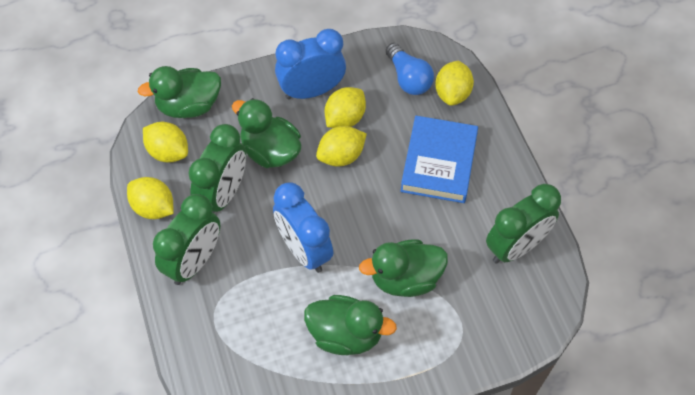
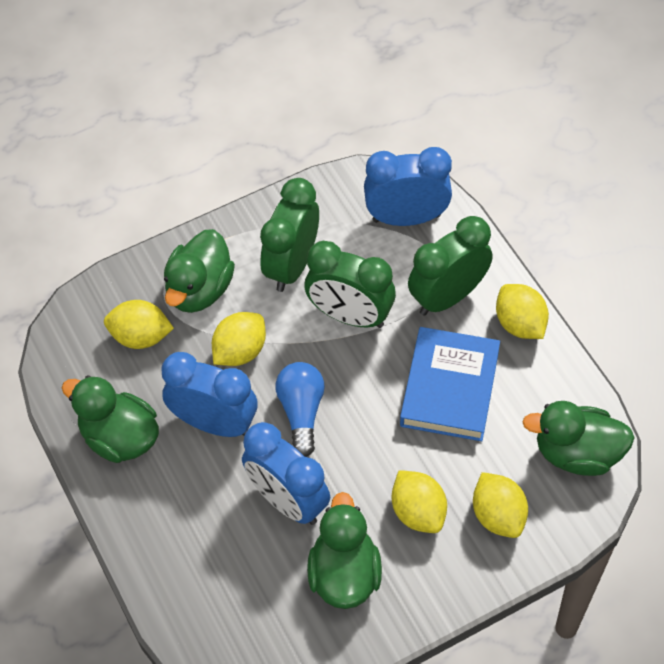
blue clock: [273,183,333,273] [275,29,346,99] = 2 -> [161,352,258,437] [242,422,330,525] [364,147,452,226] = 3

